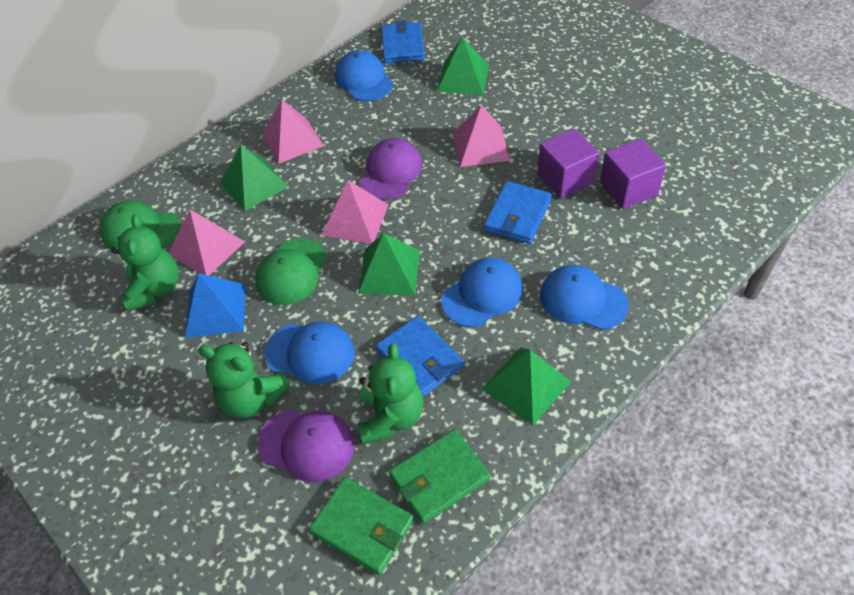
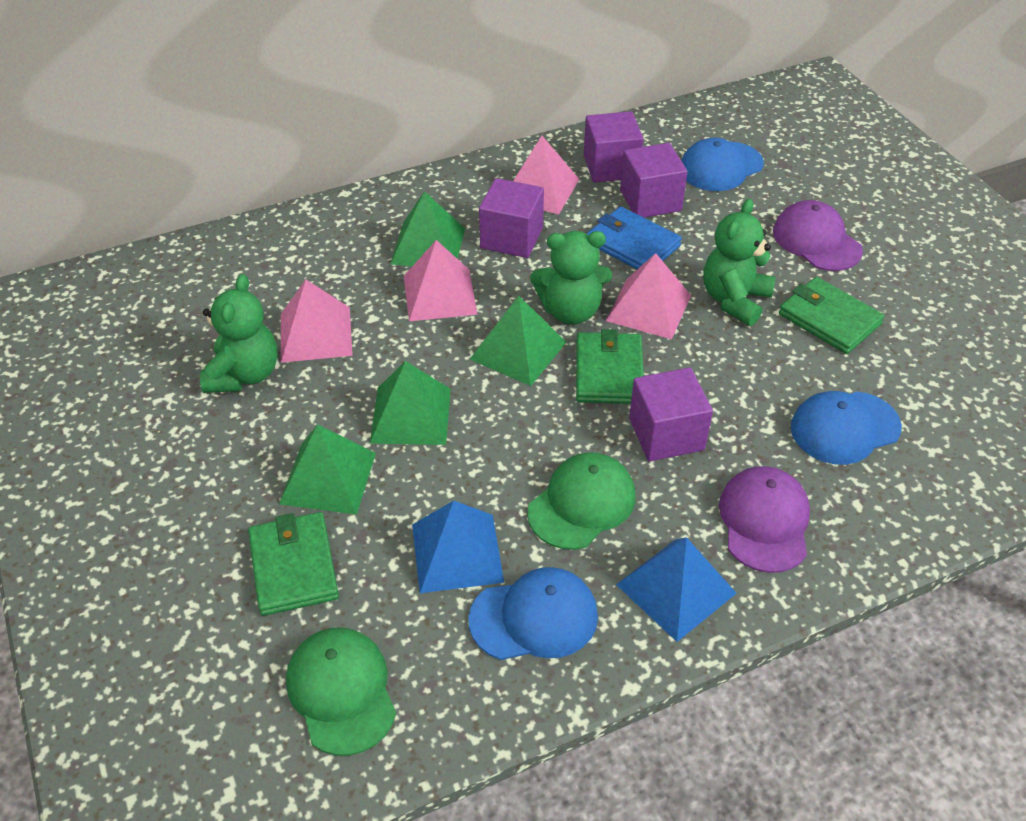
blue cap: [265,322,355,384] [335,50,393,101] [442,258,523,327] [540,265,629,330] = 4 -> [469,567,598,660] [681,138,764,191] [791,391,902,465] = 3
blue pyramid: [185,273,246,338] = 1 -> [412,501,504,593] [616,537,737,642] = 2
blue wallet: [376,316,464,397] [381,21,425,64] [484,181,552,244] = 3 -> [587,207,682,269] = 1
green wallet: [309,477,414,575] [389,429,490,524] = 2 -> [248,512,339,616] [576,329,644,404] [779,277,884,354] = 3
purple cube: [537,128,600,198] [600,139,666,209] = 2 -> [479,178,544,258] [584,111,643,183] [620,143,688,218] [629,367,713,461] = 4

